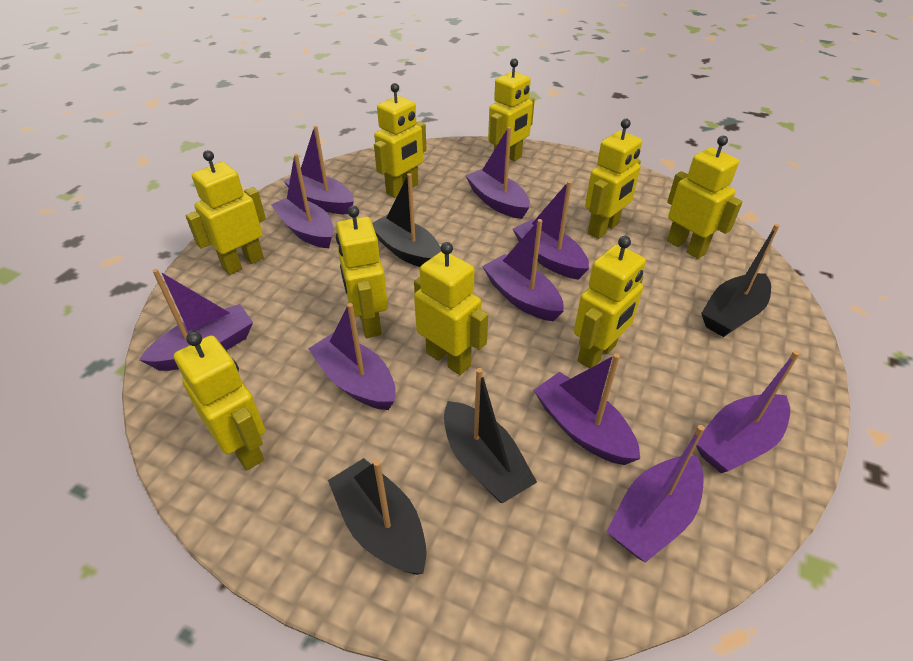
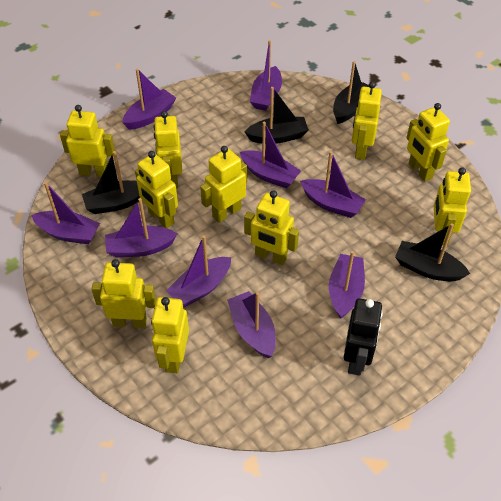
black robot: none = 0 -> [344,298,383,376] = 1
purple boat: [139,269,253,371] [271,154,334,248] [283,126,354,214] [308,303,396,410] [465,127,530,219] [482,219,564,321] [513,181,589,280] [534,353,640,465] [607,425,705,562] [696,351,800,473] = 10 -> [31,182,100,244] [105,198,177,257] [122,68,176,130] [166,235,231,307] [227,291,276,358] [240,121,301,188] [250,40,282,111] [300,151,366,218] [329,251,365,319] = 9
yellow robot: [174,332,265,470] [186,150,266,275] [336,206,388,338] [374,83,427,198] [414,242,488,375] [488,58,535,161] [574,236,646,369] [585,119,642,239] [667,136,742,259] = 9 -> [60,105,115,177] [92,259,156,328] [135,151,178,228] [151,297,189,373] [154,111,182,189] [200,146,247,223] [244,190,299,265] [352,81,382,160] [406,103,450,181] [434,167,471,246] = 10

